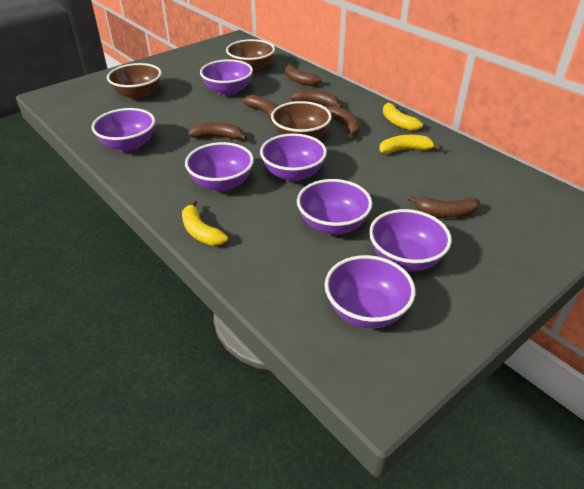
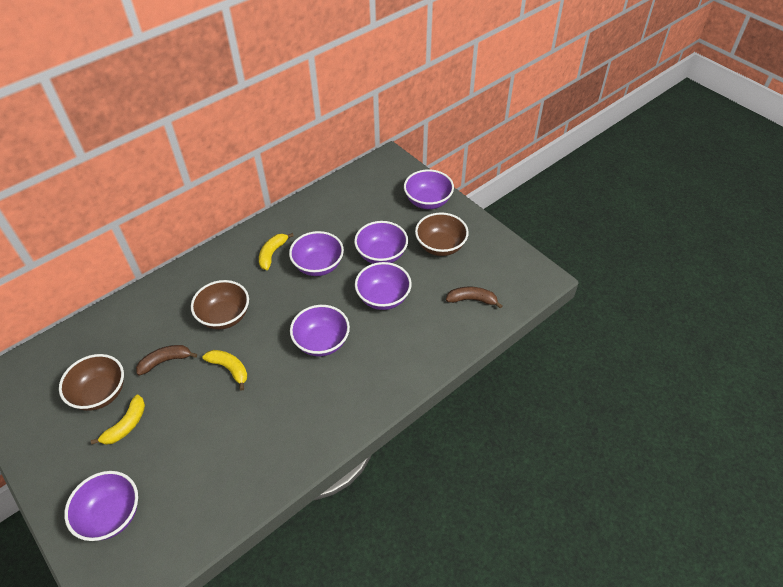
brown banana: [188,122,247,140] [243,95,278,123] [285,64,322,86] [290,89,342,108] [327,106,360,138] [408,195,480,218] = 6 -> [136,345,197,376] [446,287,502,309] = 2
purple bowl: [92,108,155,152] [185,142,254,192] [200,59,253,96] [260,133,327,182] [297,179,372,235] [325,255,415,328] [369,209,452,271] = 7 -> [64,471,138,541] [289,231,344,276] [290,305,350,356] [354,221,408,264] [355,262,412,310] [404,169,454,209] = 6

